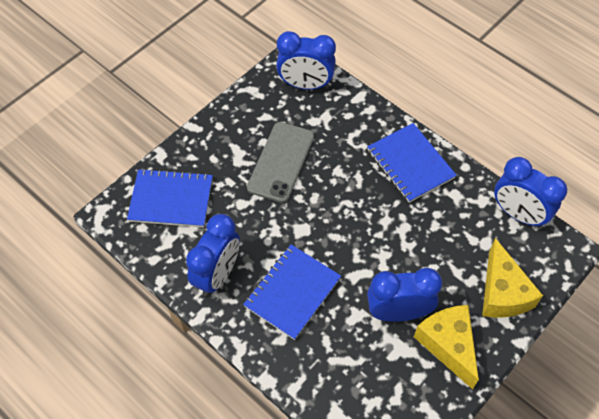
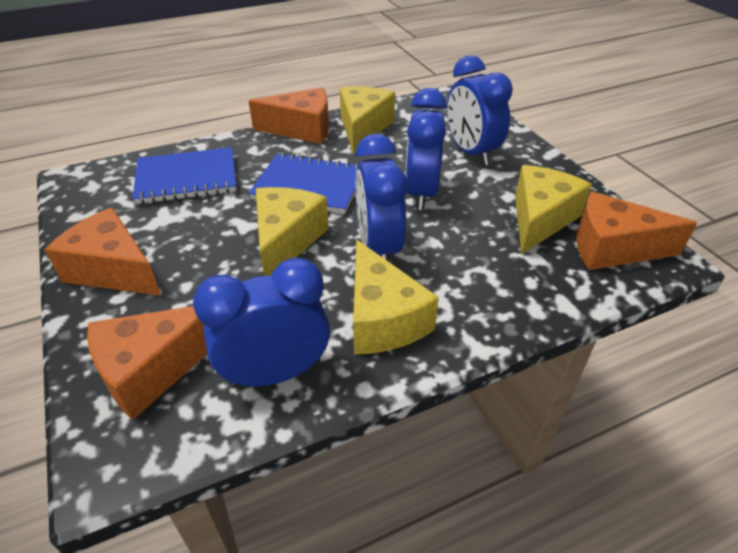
blue notebook: [127,168,213,227] [243,245,341,340] [367,123,457,203] = 3 -> [132,147,236,204] [249,153,359,214] = 2
grey phone: [247,122,314,203] = 1 -> none = 0
orange cheese: none = 0 -> [45,208,161,296] [87,306,207,420] [249,87,329,144] [576,191,697,270] = 4
yellow cheese: [414,305,479,389] [482,238,543,318] = 2 -> [256,187,329,276] [340,86,395,154] [353,240,439,355] [515,165,592,254] = 4

